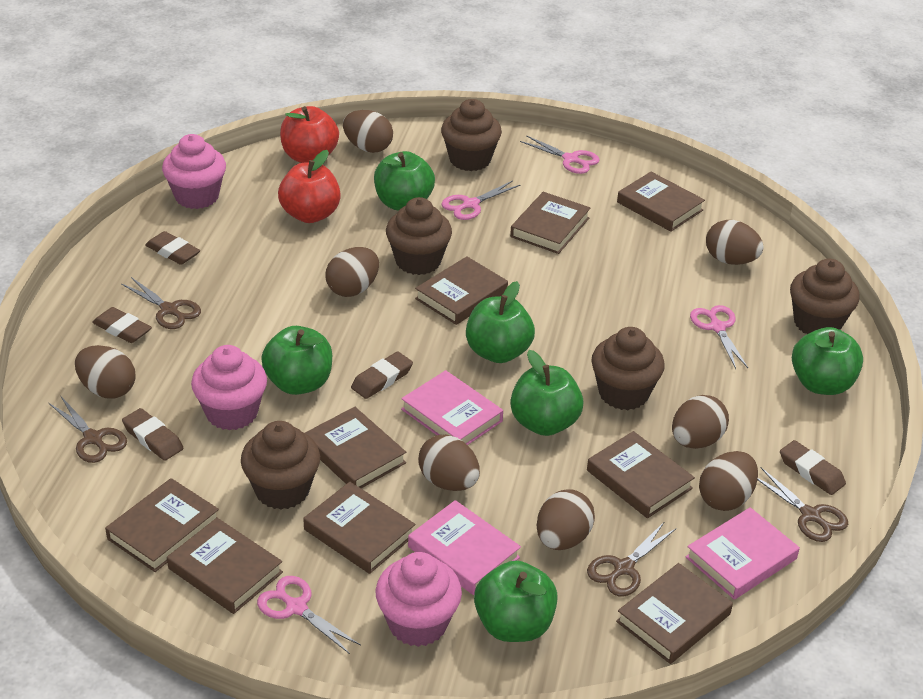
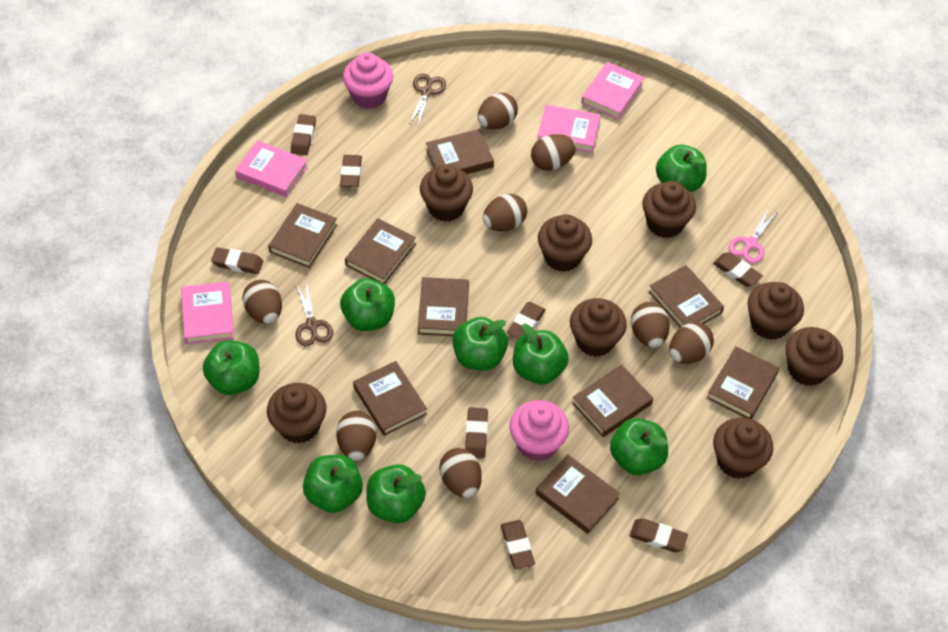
brown cupcake: [241,421,320,510] [386,197,452,275] [441,99,502,171] [591,327,665,410] [790,259,860,334] = 5 -> [267,383,326,444] [420,164,473,222] [538,214,592,272] [570,298,627,357] [642,181,696,238] [713,417,773,479] [747,282,804,340] [786,327,843,386] = 8
brown eraser: [92,307,152,343] [122,408,184,461] [145,231,200,265] [351,352,413,399] [780,440,846,495] = 5 -> [211,247,263,274] [291,114,316,155] [340,155,362,187] [465,407,488,459] [501,520,535,569] [507,302,545,339] [630,518,688,552] [713,252,763,287] = 8
brown scissors: [49,397,127,463] [121,277,201,329] [587,521,677,597] [758,468,848,542] = 4 -> [295,282,333,347] [409,74,446,127] = 2
green apple: [261,326,332,395] [374,151,435,211] [466,281,535,363] [474,560,558,642] [510,350,584,436] [792,327,863,395] = 6 -> [203,340,260,395] [303,455,363,513] [340,278,395,331] [366,464,426,523] [452,317,508,371] [513,324,569,384] [610,418,668,475] [656,145,707,192] = 8
pink book: [401,370,503,445] [408,500,521,595] [686,507,800,600] = 3 -> [181,281,234,344] [235,140,308,197] [537,105,600,153] [581,62,644,120] = 4
pink cupcake: [162,134,226,209] [191,345,267,430] [376,552,462,647] = 3 -> [343,52,393,109] [510,400,569,461] = 2
pink scissors: [257,576,361,654] [441,181,520,220] [520,135,600,174] [690,305,748,369] = 4 -> [729,208,778,264] = 1
red apple: [278,150,341,223] [280,106,339,163] = 2 -> none = 0

